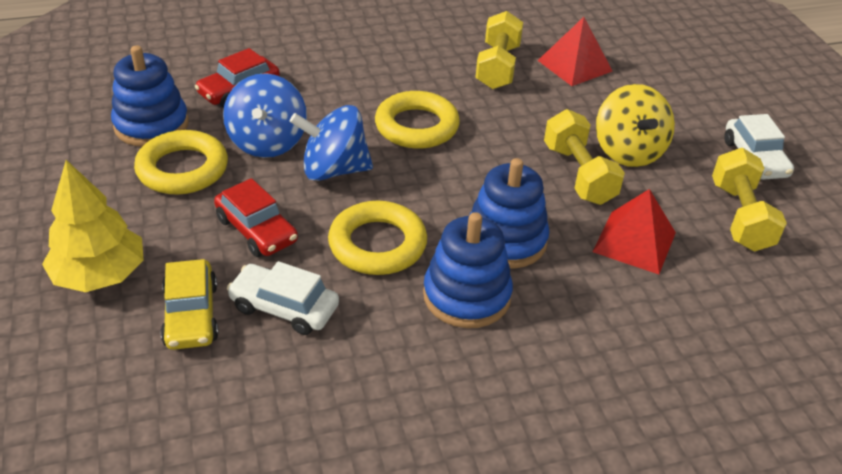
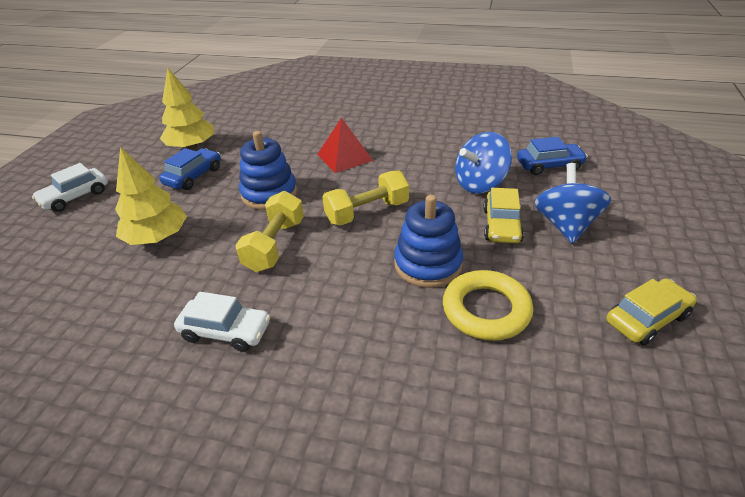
blue car: none = 0 -> [159,148,221,190] [517,137,588,175] = 2
blue stacking toy: [111,45,189,147] [423,212,513,328] [469,158,550,269] = 3 -> [239,131,297,210] [394,195,463,288] = 2
red car: [195,48,280,108] [214,178,298,257] = 2 -> none = 0
red pyramid: [538,17,613,86] [592,189,676,274] = 2 -> [317,118,373,173] = 1
yellow car: [160,259,219,350] = 1 -> [483,188,524,243] [606,279,697,345] = 2
yellow dumbbell: [475,11,523,89] [544,109,625,205] [712,148,787,251] = 3 -> [235,191,304,272] [322,170,409,226] = 2
yellow ring: [134,130,228,195] [328,201,427,275] [375,91,460,149] = 3 -> [443,270,533,341] = 1
yellow spinning top: [596,84,675,167] = 1 -> none = 0
yellow tree: [42,160,144,292] = 1 -> [115,147,187,245] [160,68,214,150] = 2

